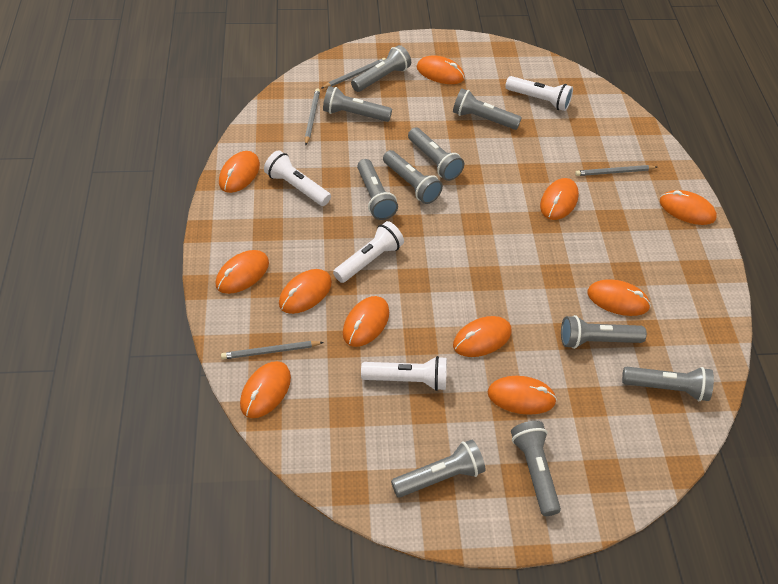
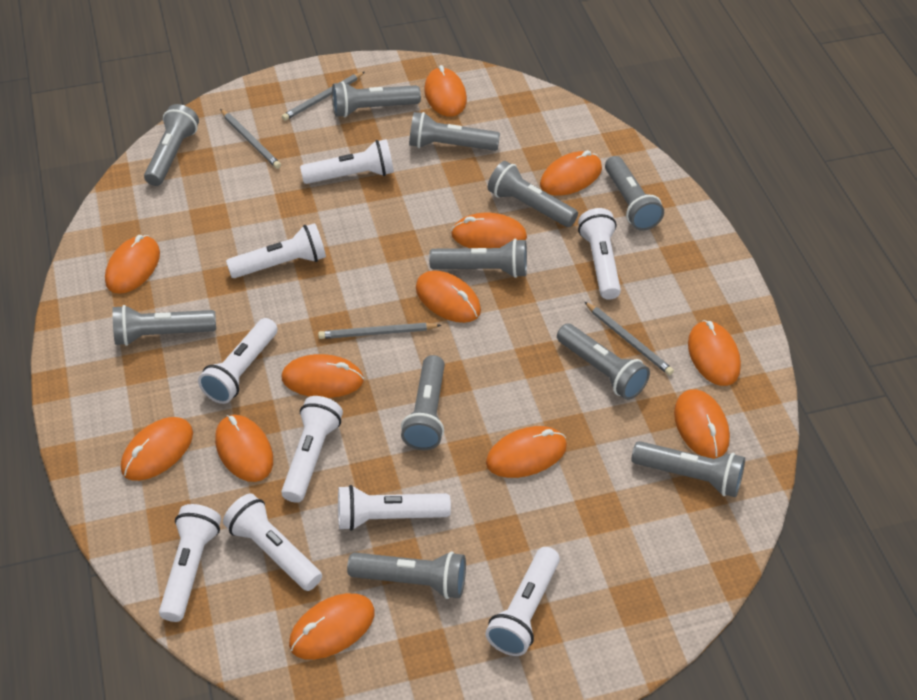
grey flashlight: [323,86,392,122] [351,45,411,92] [357,159,398,220] [383,150,443,204] [391,439,485,498] [408,127,464,181] [453,89,522,130] [511,421,561,516] [561,315,647,349] [622,367,714,401] = 10 -> [113,305,216,346] [144,104,199,186] [332,81,421,117] [347,551,466,599] [401,355,445,450] [409,112,500,151] [429,239,527,278] [488,161,578,227] [557,323,650,400] [605,156,664,231] [631,441,745,497] = 11
orange mouse: [215,250,269,294] [219,151,260,193] [240,361,291,418] [279,269,332,314] [343,296,389,347] [416,55,465,84] [453,316,511,357] [488,376,557,415] [540,178,579,220] [587,279,651,316] [660,190,717,225] = 11 -> [105,235,160,294] [121,417,193,481] [215,415,273,482] [282,354,364,398] [289,593,375,660] [416,270,481,323] [424,65,467,117] [451,213,527,248] [486,426,567,478] [540,150,602,196] [674,389,730,459] [688,320,741,386] = 12
white flashlight: [264,150,331,206] [333,221,404,283] [361,356,447,391] [505,76,573,111] = 4 -> [159,504,221,622] [198,318,278,404] [223,493,322,591] [226,223,326,278] [281,396,343,503] [300,139,394,184] [338,485,451,531] [485,547,560,656] [578,208,621,300] = 9

